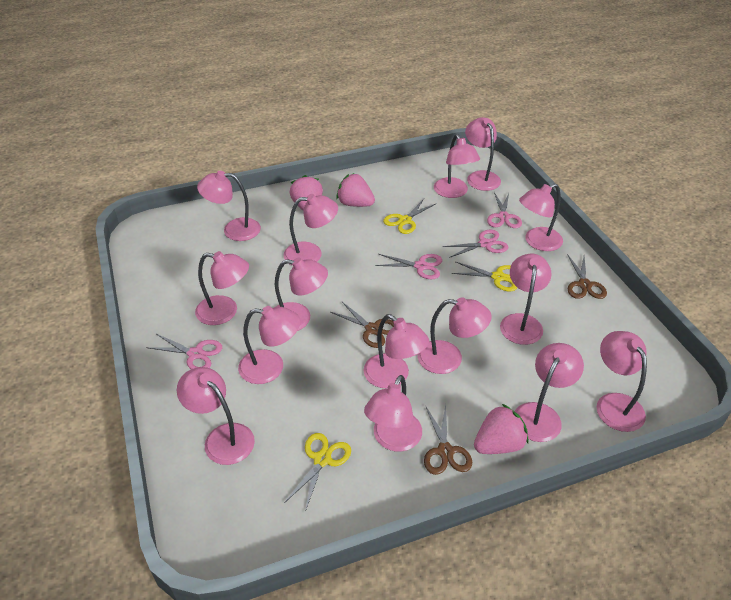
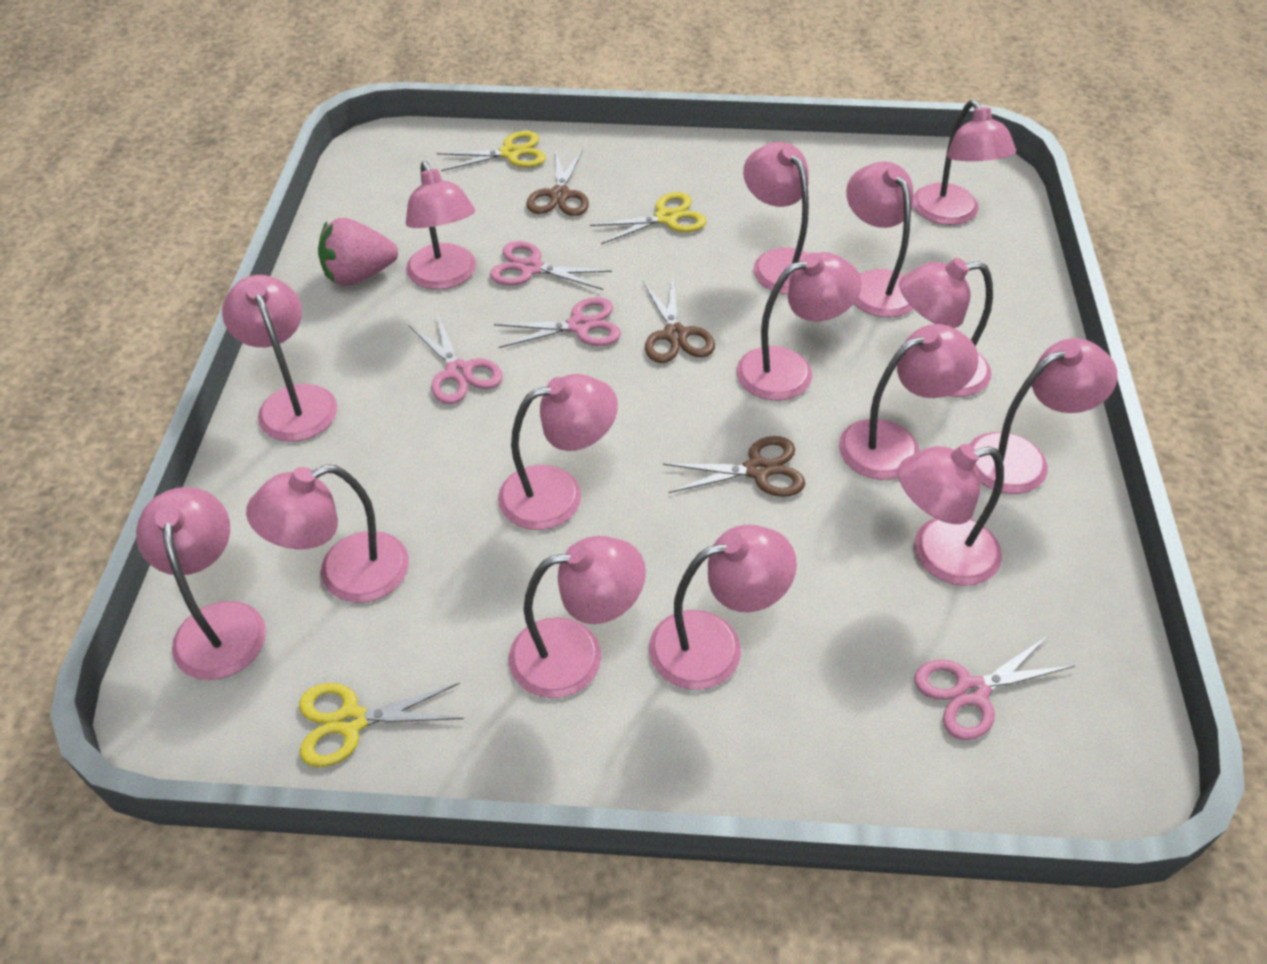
pink strawberry: [290,175,323,211] [336,173,375,207] [474,404,528,454] = 3 -> [318,218,398,286] = 1

